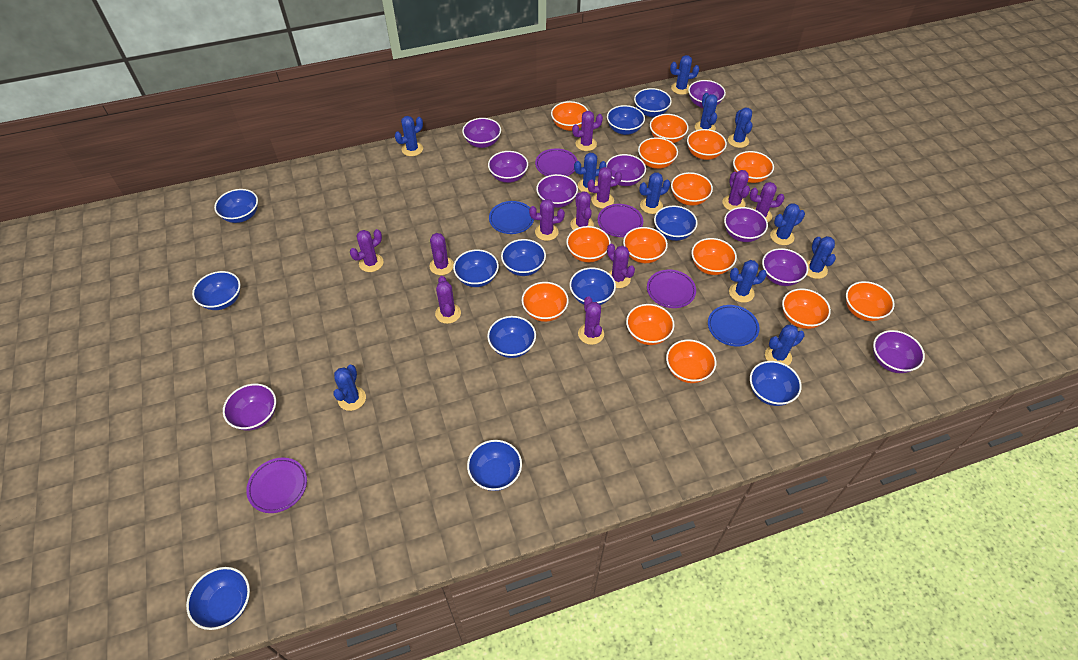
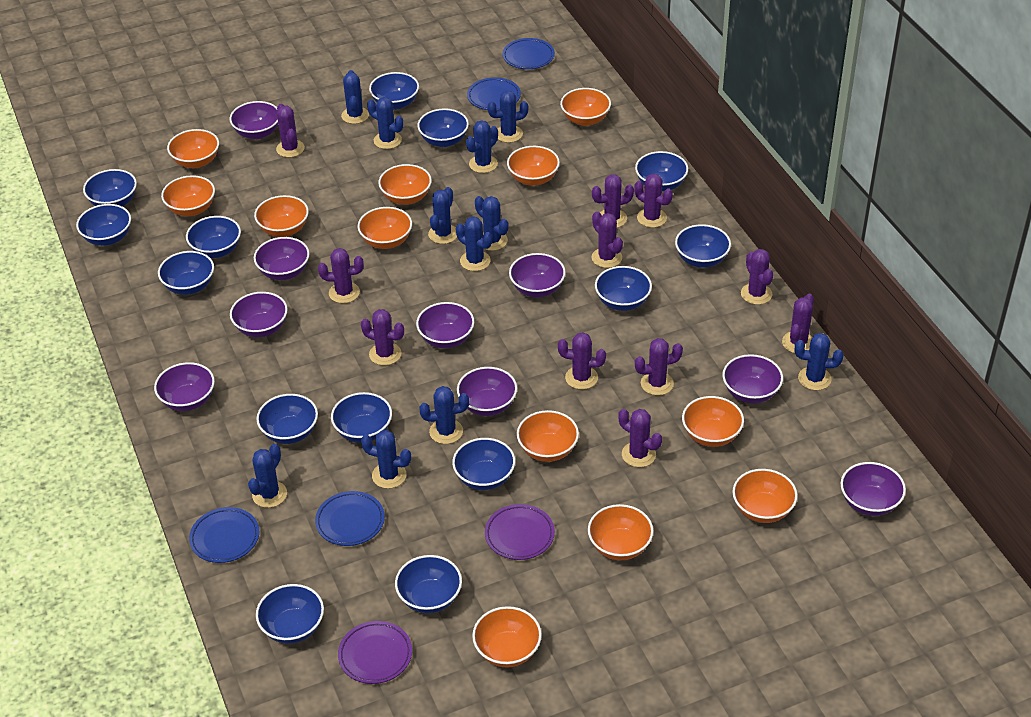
blue bowl: [186,567,250,630] [192,271,240,310] [214,189,258,223] [453,249,499,287] [467,440,522,491] [487,316,536,358] [501,239,546,276] [570,267,616,305] [607,105,645,135] [634,88,672,117] [654,206,698,241] [750,361,802,406] = 12 -> [76,204,131,246] [83,169,137,206] [158,251,214,295] [186,216,241,258] [256,394,318,444] [256,584,324,644] [331,392,392,443] [369,72,419,110] [395,555,462,613] [417,108,469,147] [452,438,515,490] [595,266,652,311] [635,151,688,192] [675,224,731,268] = 14
blue plate: [489,201,534,234] [708,305,759,346] = 2 -> [189,507,259,563] [315,491,385,546] [467,77,521,110] [502,38,555,69] = 4
orange bowl: [522,282,569,322] [551,101,588,131] [566,226,611,262] [623,227,668,263] [626,304,675,345] [638,137,678,169] [650,114,689,143] [666,339,716,383] [671,172,713,206] [687,129,727,160] [692,238,737,275] [733,151,774,183] [782,288,831,329] [846,281,895,321] = 14 -> [161,175,215,216] [167,129,219,168] [254,195,309,237] [358,207,412,249] [378,164,432,205] [472,606,542,668] [507,146,560,186] [517,410,579,462] [560,88,611,126] [588,504,654,560] [682,396,744,447] [732,469,798,523] = 12
purple plate: [246,458,307,513] [535,148,578,176] [598,204,643,237] [647,270,696,308] = 4 -> [338,621,412,684] [485,504,555,560] = 2

